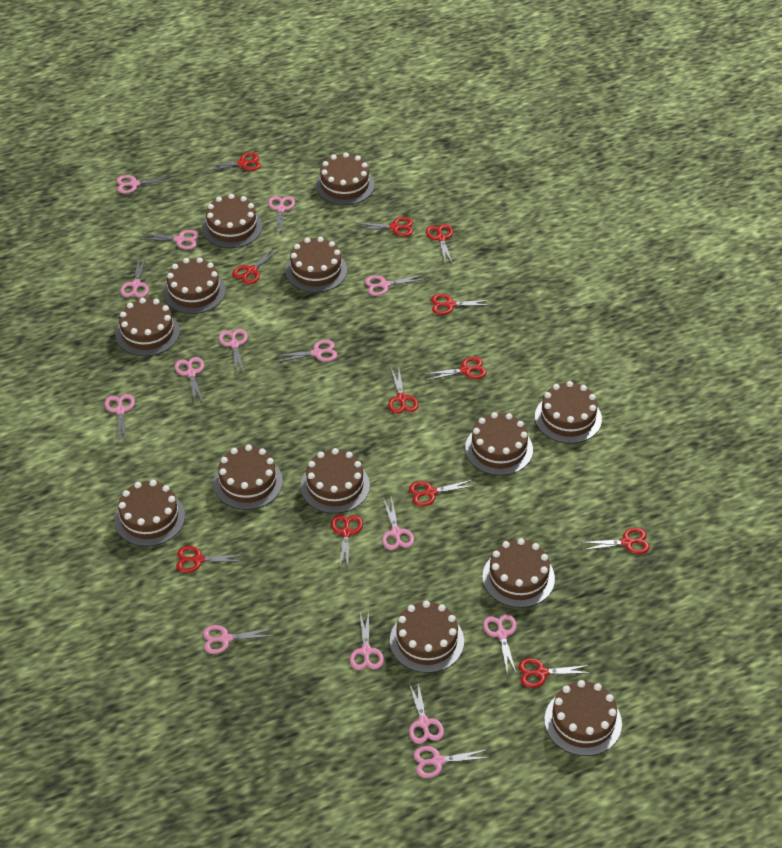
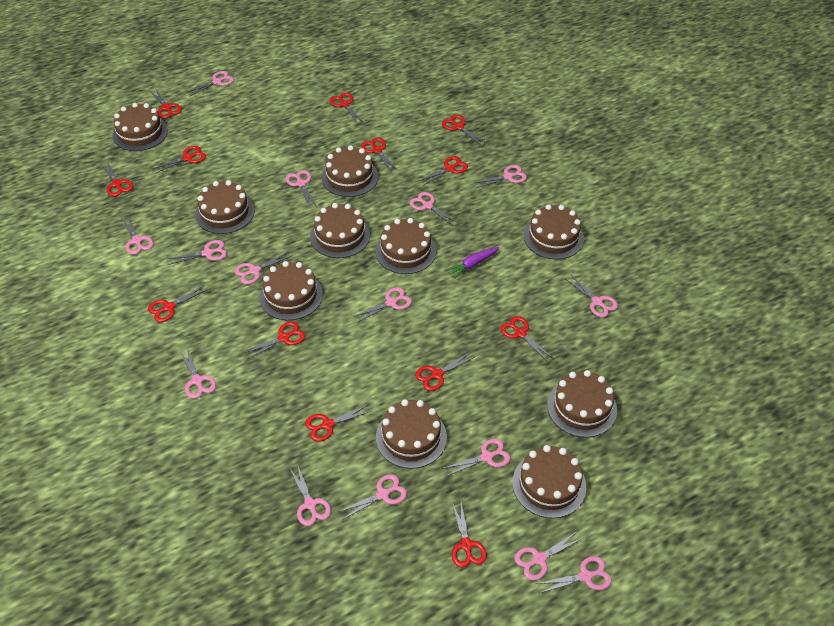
brown cake: [114,480,185,547] [116,298,180,356] [163,257,226,314] [202,194,262,248] [214,445,283,510] [285,237,347,293] [301,448,370,514] [315,152,374,205] [390,600,464,673] [465,412,533,476] [482,538,555,608] [535,381,602,444] [544,680,622,756] = 13 -> [113,103,168,151] [195,180,255,234] [259,261,323,320] [310,203,370,258] [322,145,378,197] [376,218,436,274] [376,399,447,469] [512,445,586,518] [524,204,584,260] [547,370,617,438] = 10
purple carrot: none = 0 -> [446,247,499,279] = 1
red scissors: [176,546,245,573] [207,153,261,171] [232,246,280,284] [331,515,363,569] [356,217,413,237] [388,368,418,414] [409,480,476,507] [425,357,487,381] [426,224,453,265] [431,294,491,315] [519,658,592,688] [580,528,650,554] = 12 -> [100,162,133,197] [148,285,208,322] [149,88,182,118] [153,146,206,174] [243,321,305,359] [305,405,371,441] [330,93,364,124] [361,137,398,171] [415,352,476,391] [420,156,468,186] [442,115,486,145] [452,502,487,568] [500,316,553,362] = 13

